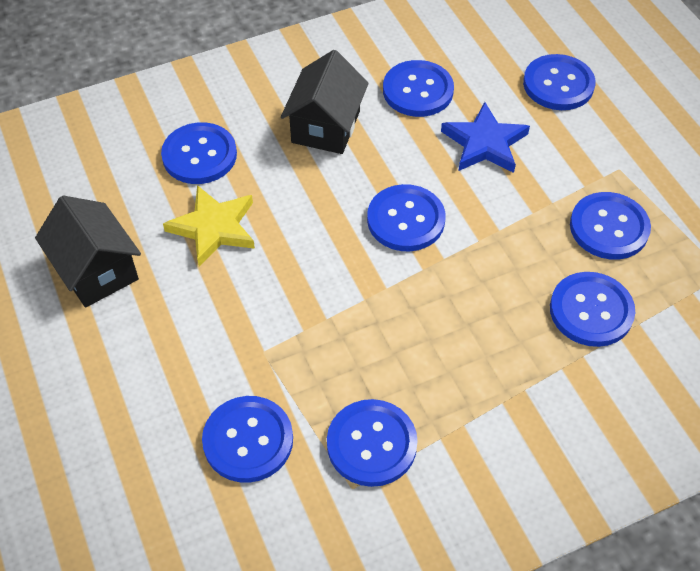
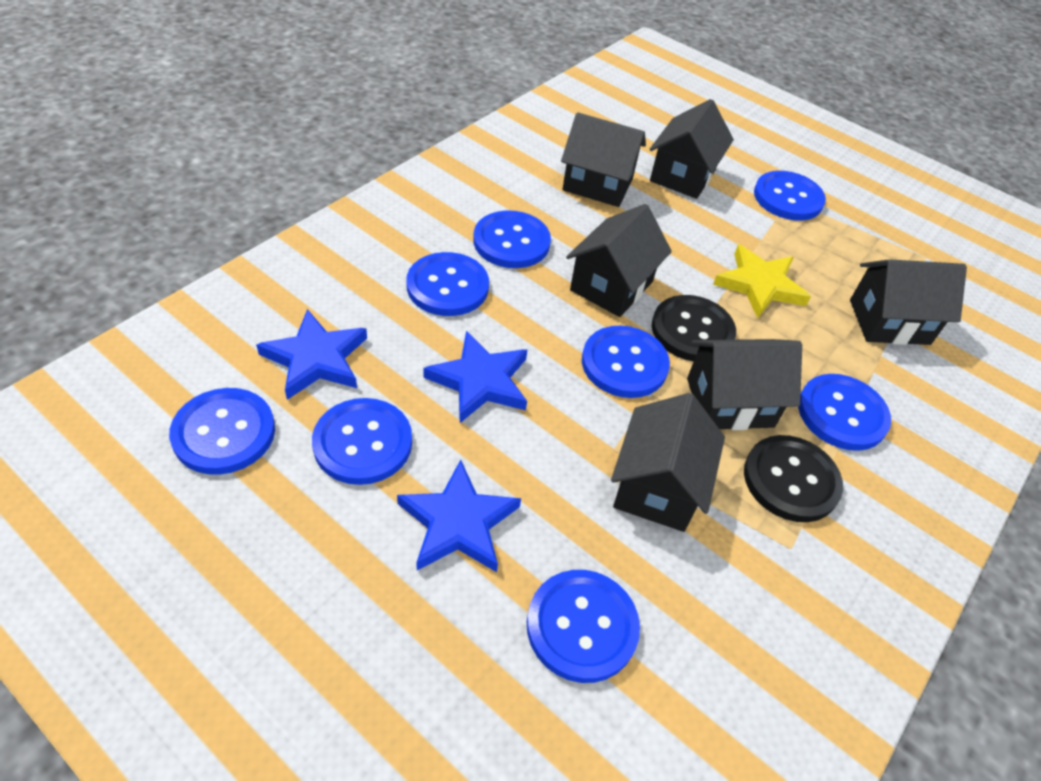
black button: none = 0 -> [652,295,736,361] [744,435,843,522] = 2
black house: [35,195,141,308] [281,50,369,154] = 2 -> [561,112,646,207] [566,204,672,317] [611,393,725,532] [650,99,734,199] [687,339,802,430] [850,259,967,345] = 6
blue star: [441,102,530,173] = 1 -> [256,309,367,400] [397,460,521,572] [423,331,527,423] = 3

